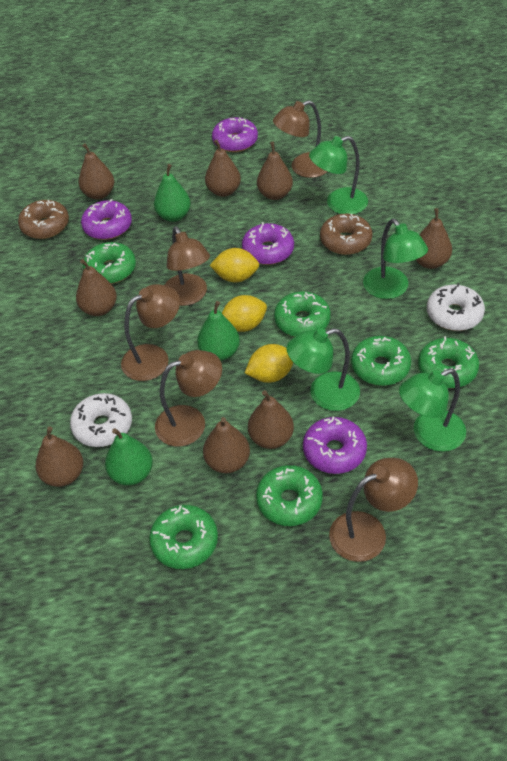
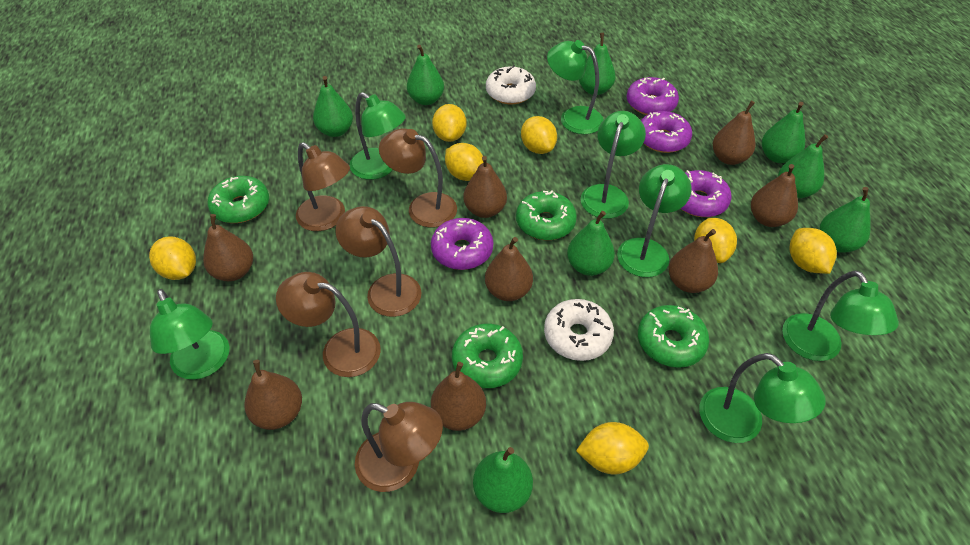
brown donut: [18,200,69,239] [320,214,372,255] = 2 -> none = 0
green donut: [83,242,136,284] [149,505,218,569] [256,465,323,526] [274,292,331,337] [351,336,411,386] [418,336,479,388] = 6 -> [208,176,269,223] [452,324,523,388] [516,190,577,240] [638,305,709,368] = 4
green lamp: [287,328,360,411] [309,136,368,214] [363,219,428,299] [399,369,466,452] = 4 -> [150,289,230,380] [349,92,406,180] [547,40,604,134] [580,111,646,219] [617,164,692,277] [699,353,826,443] [782,270,899,361] = 7
green pear: [105,428,153,485] [154,164,191,222] [197,301,240,361] = 3 -> [313,76,353,137] [407,45,444,105] [473,447,533,513] [567,211,615,276] [579,33,616,95] [762,102,805,163] [778,134,828,198] [820,187,870,253] = 8
yellow lemon: [210,248,259,283] [222,295,267,332] [245,344,294,383] = 3 -> [149,236,196,280] [432,104,467,142] [445,143,483,181] [521,116,557,154] [576,422,649,474] [694,218,737,263] [789,228,837,274] = 7

